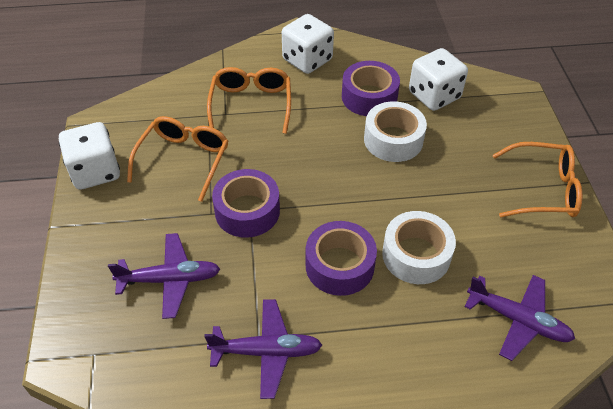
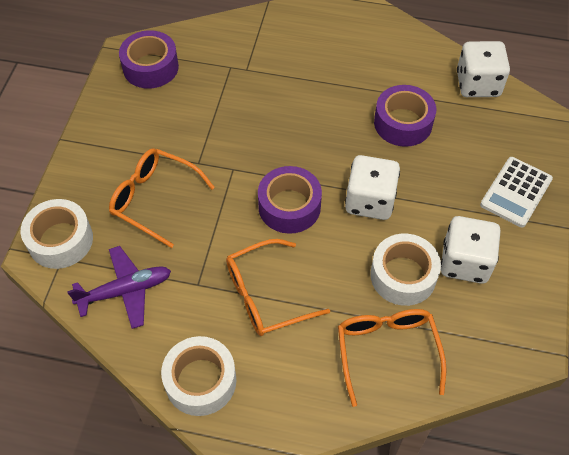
purple plane: [108,233,220,319] [204,299,322,399] [464,275,575,361] = 3 -> [67,246,171,329] = 1
white calculator: none = 0 -> [480,157,553,228] = 1
white tape: [364,101,427,162] [382,211,456,284] = 2 -> [21,199,93,269] [161,336,236,416] [370,234,441,306] = 3

